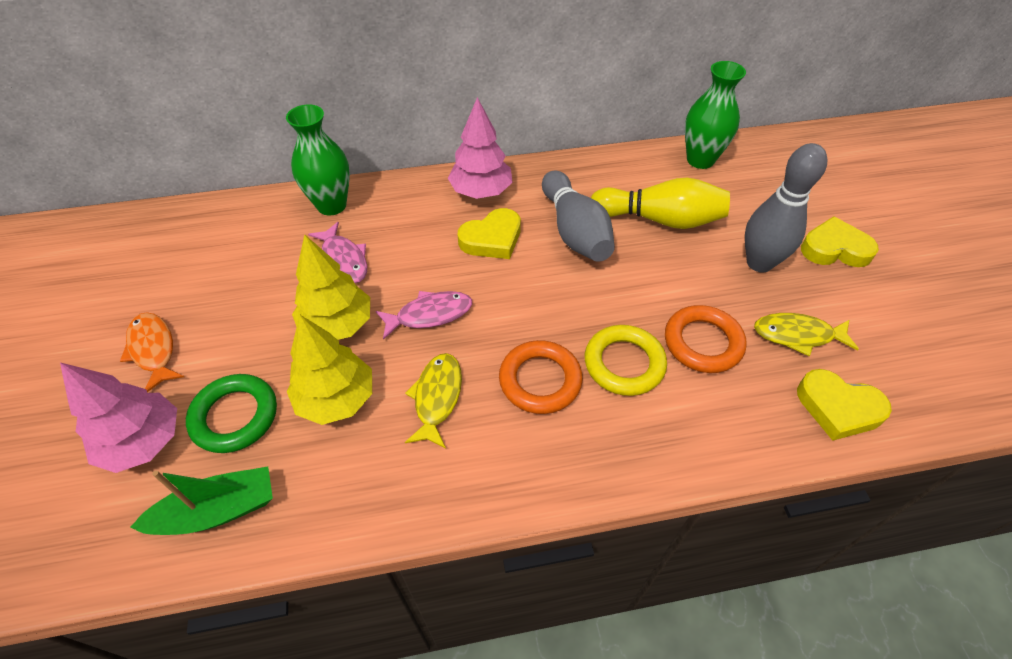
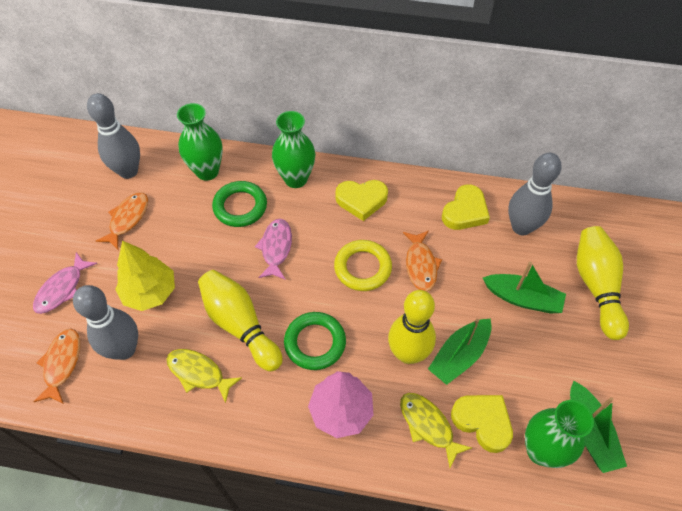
green boat: [130,467,273,535] = 1 -> [428,319,492,385] [483,261,566,313] [570,381,627,473] = 3
green ring: [186,374,277,453] = 1 -> [212,181,267,227] [284,312,346,370] = 2
green vase: [286,105,350,215] [685,61,746,169] = 2 -> [177,103,223,181] [272,111,315,188] [525,400,594,468] = 3
grey bowling pin: [542,171,615,262] [745,143,828,272] = 2 -> [73,285,138,360] [87,93,140,179] [508,153,562,236] = 3
orange fish: [120,312,184,392] = 1 -> [33,328,80,404] [96,192,148,249] [403,230,442,292] = 3
orange ring: [499,340,583,414] [665,305,747,373] = 2 -> none = 0
pink tree: [60,363,177,473] [448,97,513,199] = 2 -> [308,371,374,438] = 1
yellow bowling pin: [591,178,730,229] = 1 -> [198,270,283,371] [388,290,436,364] [577,226,629,340] = 3
yellow tree: [287,315,372,425] [292,234,370,340] = 2 -> [115,241,175,311] = 1

